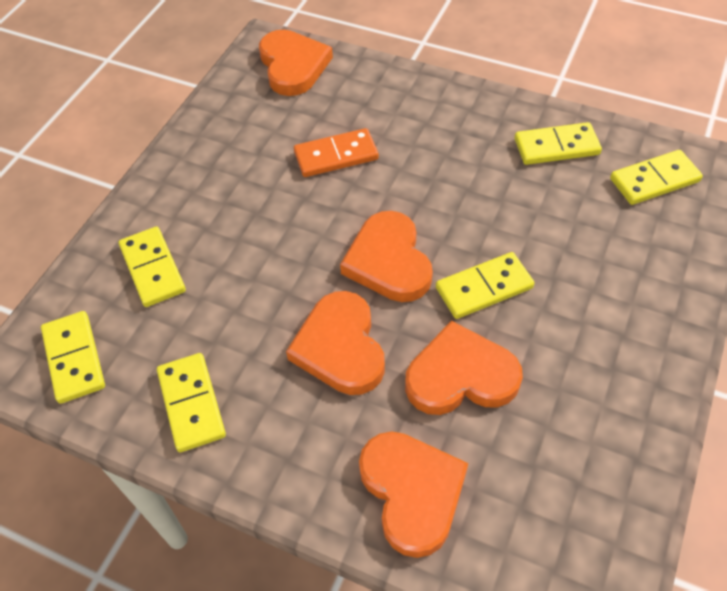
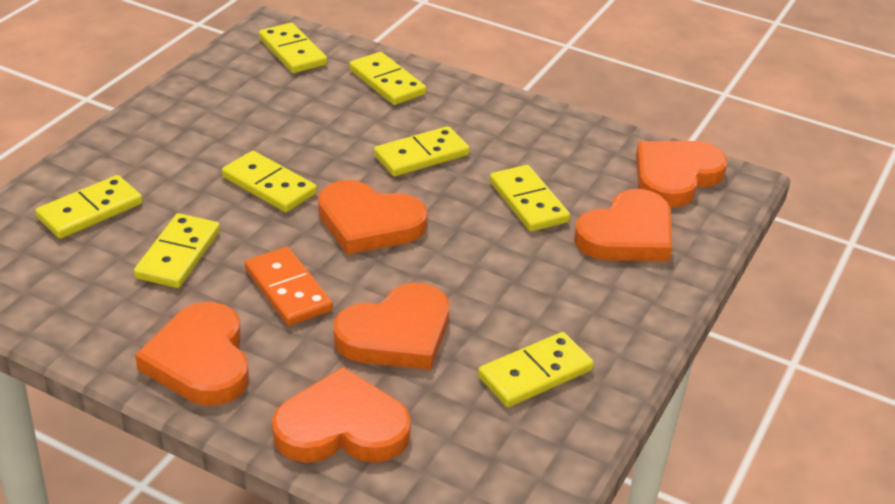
orange heart: [259,30,333,96] [286,291,385,395] [340,211,433,302] [359,432,468,558] [405,321,523,415] = 5 -> [135,302,249,405] [272,367,411,463] [318,180,428,255] [334,283,449,370] [574,189,672,261] [636,141,727,207] = 6
yellow domino: [41,311,105,404] [119,226,186,307] [157,353,226,452] [436,252,535,319] [514,122,602,165] [610,150,703,205] = 6 -> [35,175,142,239] [134,213,220,288] [222,151,317,212] [259,23,327,73] [349,52,426,105] [374,126,470,176] [478,332,594,407] [489,165,570,232] = 8

